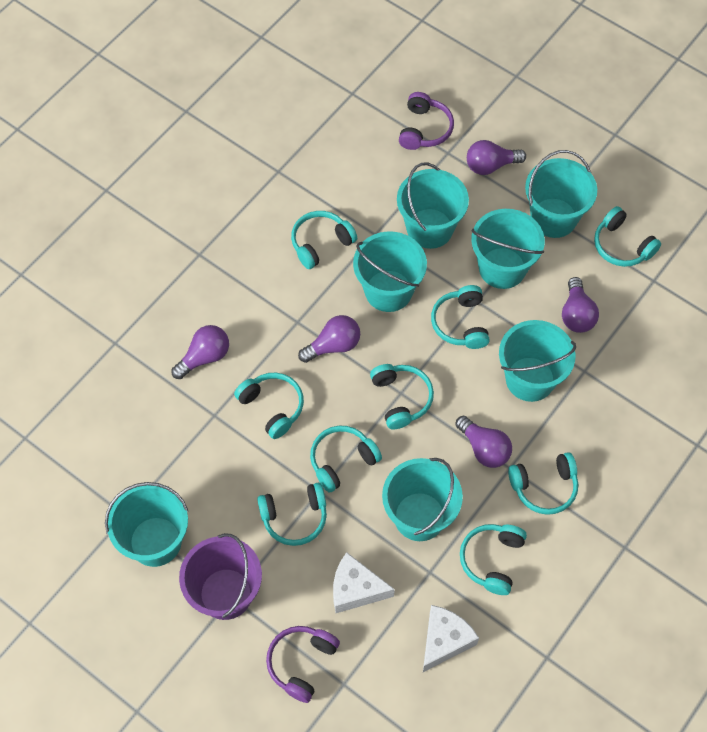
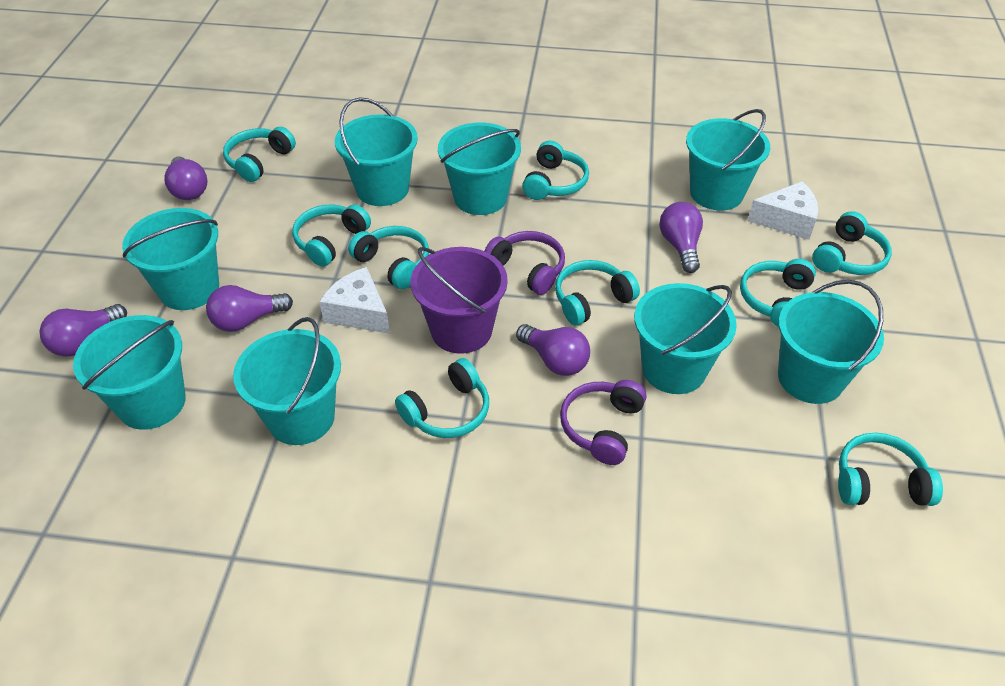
turquoise bucket: [105,482,188,567] [353,231,427,312] [382,458,463,541] [397,163,469,249] [471,209,545,289] [499,320,576,402] [525,150,597,238] = 7 -> [73,315,186,430] [122,208,219,310] [233,317,341,445] [335,97,418,206] [438,123,521,215] [634,283,737,394] [686,109,770,210] [778,280,884,404] = 8

